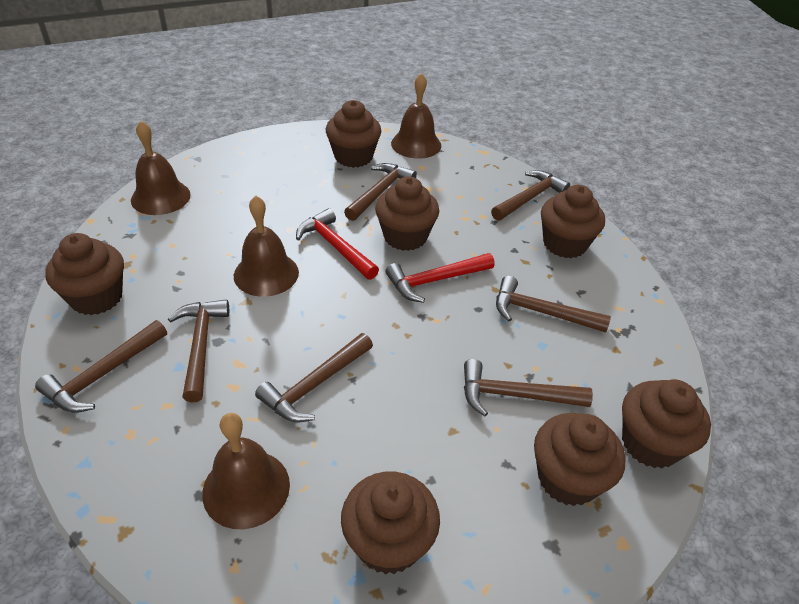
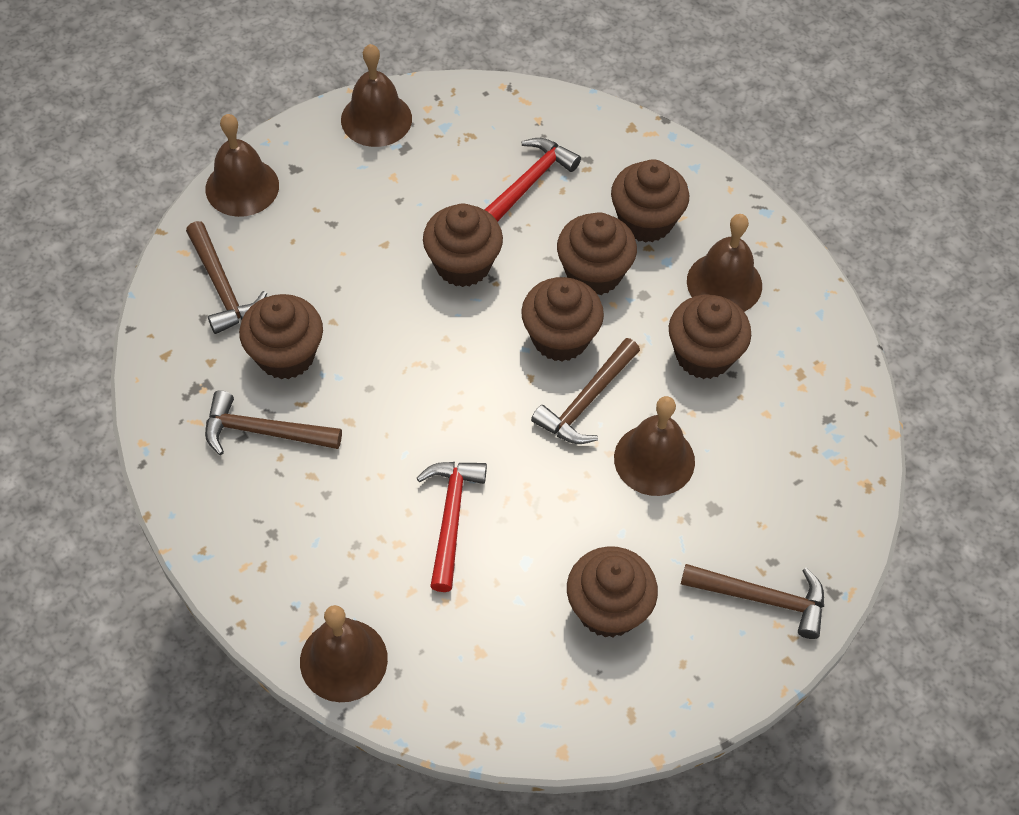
brown bell: [131,121,191,215] [202,413,290,529] [234,196,299,297] [391,73,441,159] = 4 -> [205,114,279,217] [300,605,388,702] [341,44,412,147] [614,396,695,496] [687,214,762,312] = 5
brown hammer: [35,320,167,413] [168,299,229,402] [255,333,373,422] [344,163,417,221] [464,359,593,417] [491,170,570,221] [496,276,611,332] = 7 -> [186,221,267,334] [205,390,342,455] [531,338,640,444] [681,564,824,639] = 4

